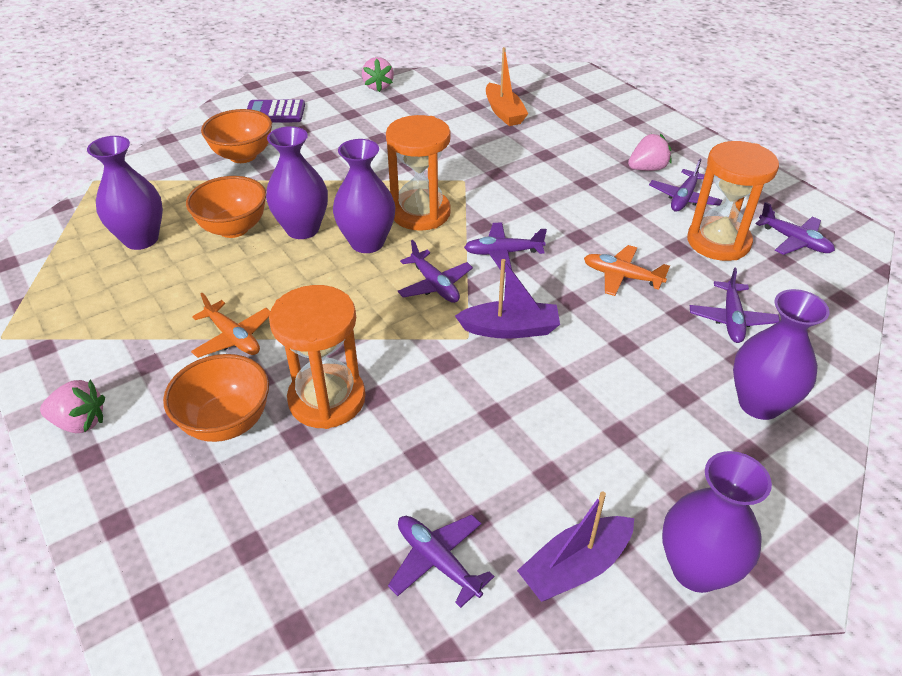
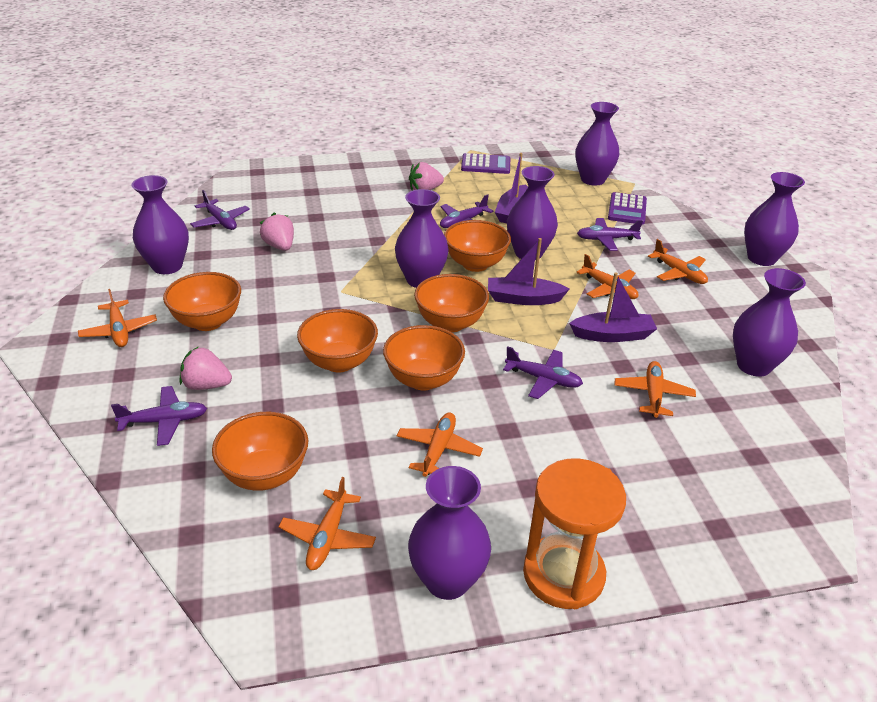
orange boat: [486,47,528,126] = 1 -> none = 0
orange bowl: [163,354,269,442] [186,176,266,238] [201,109,272,163] = 3 -> [163,272,241,331] [212,412,308,491] [297,309,378,373] [383,325,465,391] [414,274,489,332] [444,220,511,272] = 6
orange hourglass: [269,285,366,429] [386,115,451,231] [687,141,779,261] = 3 -> [523,458,626,609] = 1
orange plane: [191,293,271,358] [584,245,670,296] = 2 -> [78,289,157,347] [278,477,376,570] [397,412,483,477] [576,254,638,299] [614,361,696,418] [648,239,708,284] = 6
purple boat: [455,259,560,339] [517,492,634,602] = 2 -> [488,238,569,305] [495,153,528,224] [569,273,657,342] = 3
purple calculator: [247,99,305,123] = 1 -> [461,153,510,174] [608,192,647,225] = 2
purple plane: [388,515,494,608] [398,240,473,303] [464,222,547,272] [649,159,722,212] [690,268,780,343] [755,202,835,255] = 6 -> [111,386,207,446] [190,190,250,230] [440,194,494,228] [503,346,583,399] [577,218,643,251] = 5
purple vase: [87,136,163,250] [266,126,328,239] [333,139,396,253] [662,451,772,593] [733,289,830,420] = 5 -> [132,175,189,274] [395,189,449,288] [408,466,491,600] [507,166,558,260] [575,102,620,186] [733,268,806,377] [744,172,805,266] = 7

